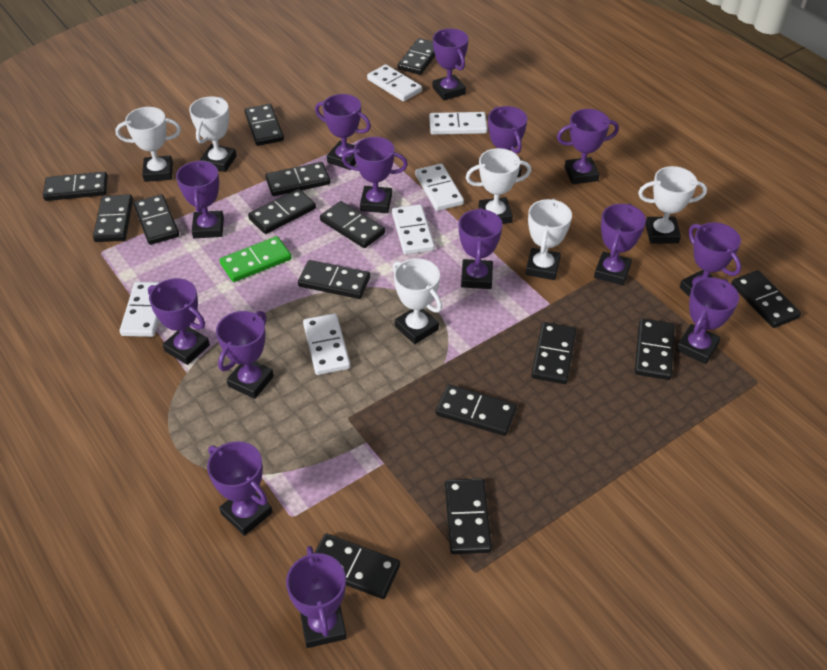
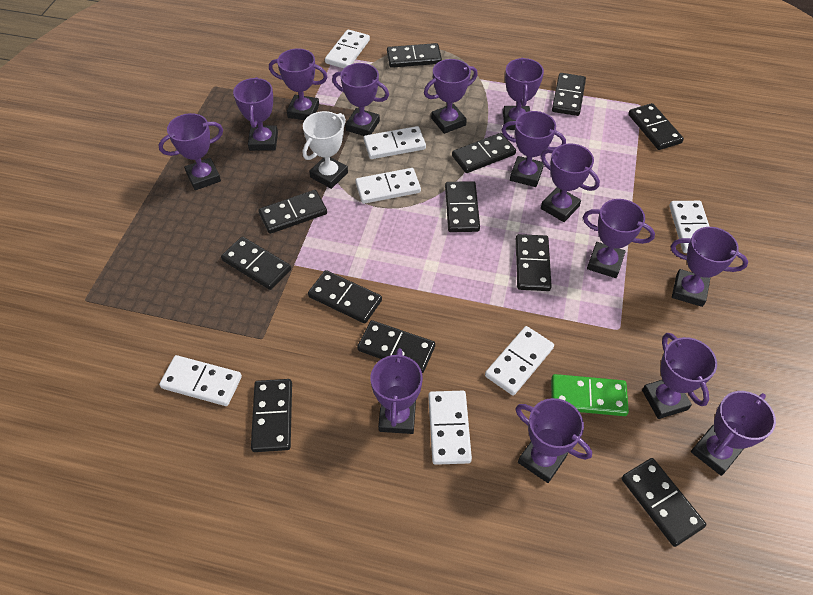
black domino: [43,172,108,201] [93,195,133,242] [133,194,179,245] [244,104,284,146] [248,189,316,234] [265,162,330,196] [298,260,370,299] [314,534,400,599] [320,201,385,248] [398,38,435,75] [436,384,517,436] [445,478,492,554] [531,322,576,384] [635,318,675,380] [731,270,801,328] = 15 -> [221,237,291,290] [251,379,292,452] [258,190,327,234] [308,270,382,323] [357,320,435,373] [387,43,442,68] [445,181,480,232] [452,133,516,173] [516,234,552,291] [552,73,586,116] [622,458,706,547] [628,103,684,150] = 12
white domino: [120,282,160,337] [303,313,350,375] [367,64,422,101] [392,204,435,255] [415,164,464,211] [429,112,488,135] = 6 -> [159,355,242,406] [325,29,370,68] [355,168,421,204] [363,126,426,159] [428,391,472,465] [485,326,554,395] [669,201,710,253] = 7
white trophy: [115,107,181,182] [189,96,237,172] [393,258,442,344] [466,148,531,224] [525,199,572,280] [638,166,707,244] = 6 -> [303,111,348,189] = 1

